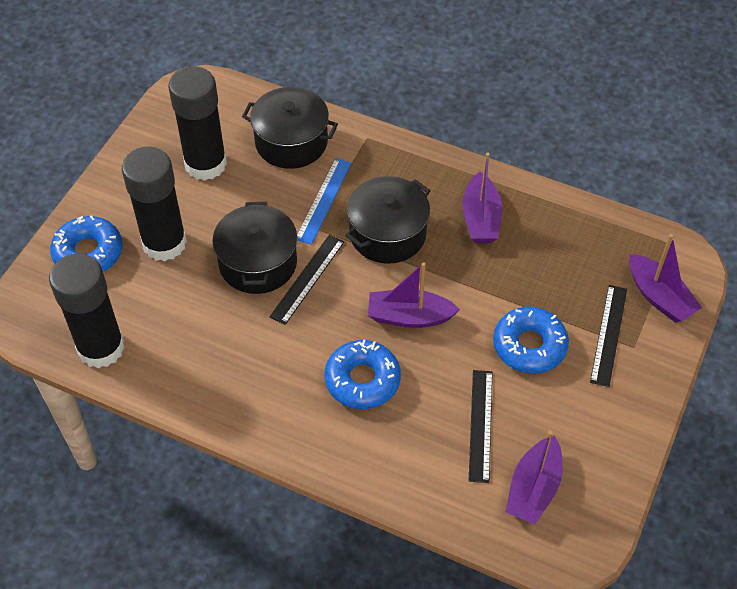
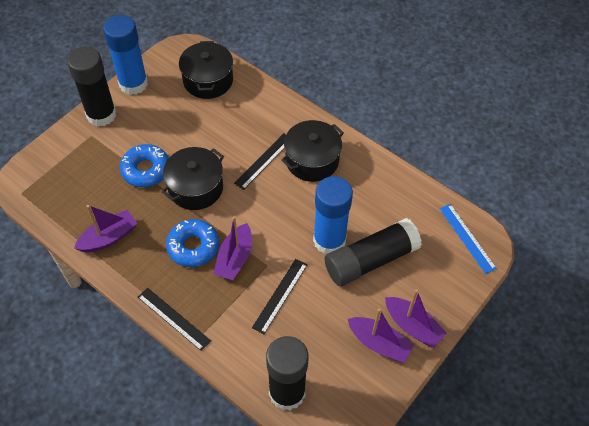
blue donut: [50,215,122,272] [324,340,401,409] [493,307,569,374] = 3 -> [120,144,169,187] [166,219,219,267] = 2
blue glue stick: none = 0 -> [103,15,148,95] [313,176,353,254] = 2

